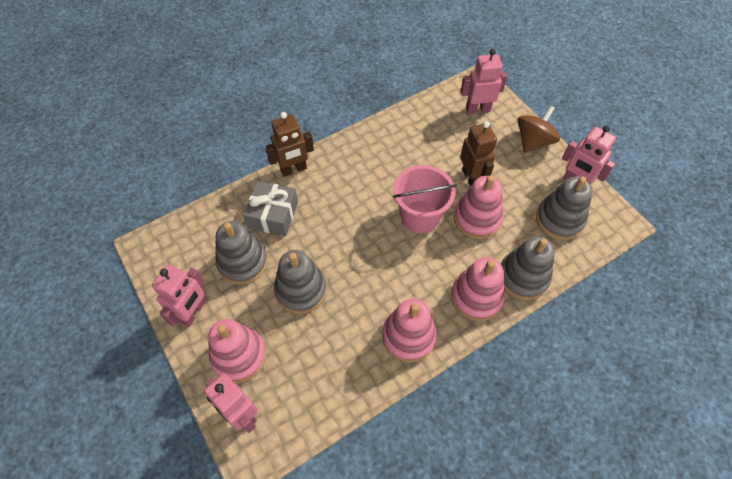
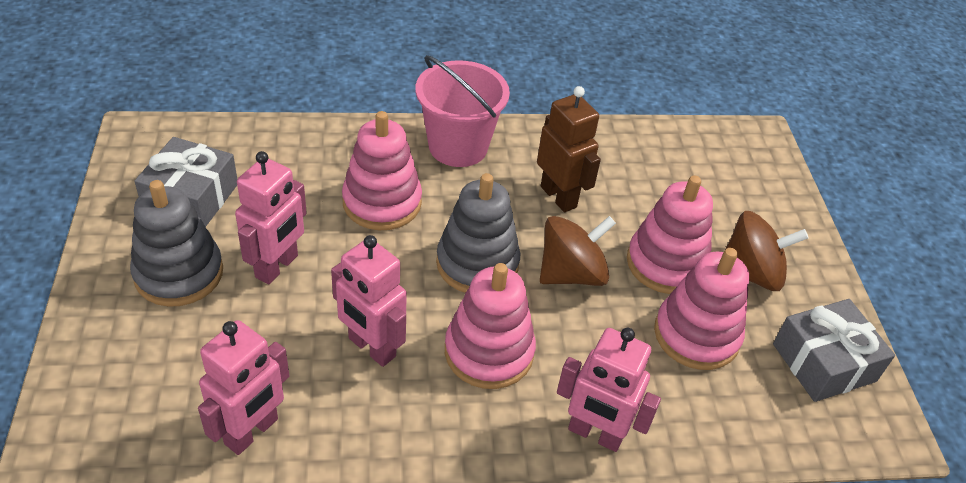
brown robot: [265,112,314,177] [460,121,497,187] = 2 -> [537,86,601,212] = 1
brown spinning top: [517,106,560,153] = 1 -> [540,216,616,286] [726,211,809,291] = 2
grey gift: [243,181,298,236] = 1 -> [134,137,237,227] [773,299,895,402] = 2
grey stacking toy: [216,221,268,285] [274,250,327,314] [501,236,555,300] [536,176,593,240] = 4 -> [130,180,223,307] [436,173,520,293] = 2

